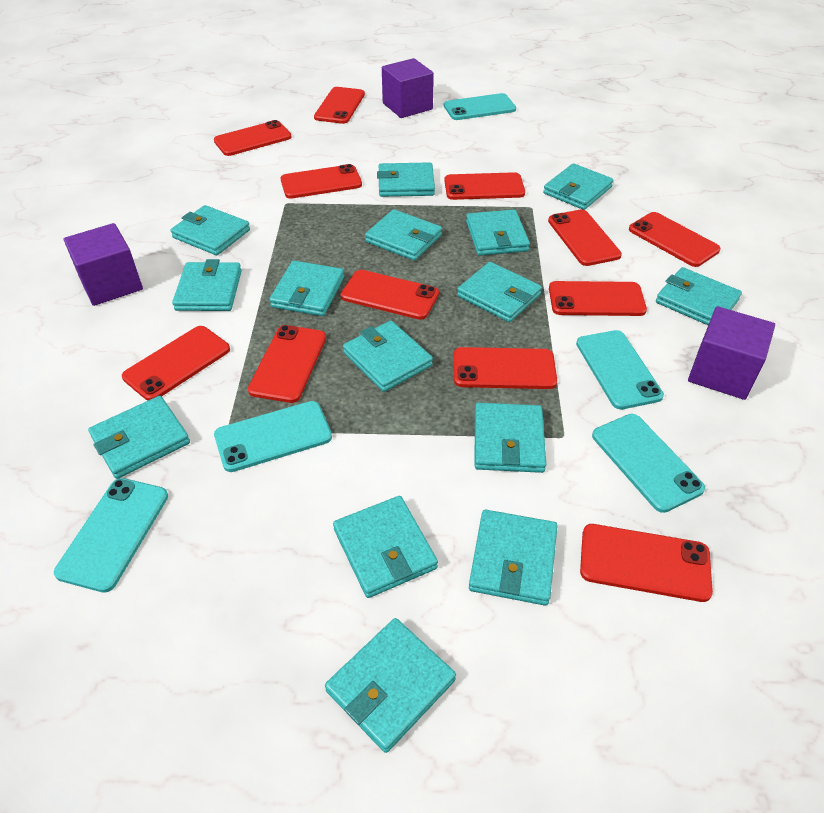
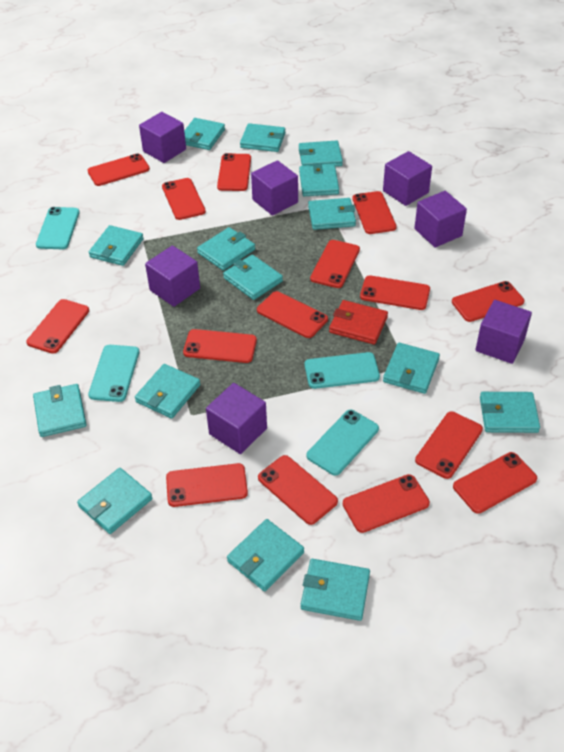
purple cube: [64,223,143,306] [382,58,434,118] [688,306,775,400] = 3 -> [139,112,186,163] [145,245,200,307] [206,383,267,454] [251,160,298,215] [383,151,432,206] [414,191,467,248] [475,300,532,364] = 7
red phone: [122,326,230,401] [214,120,292,156] [248,325,326,403] [280,164,362,199] [314,87,365,124] [341,270,439,320] [444,172,525,200] [454,347,557,389] [548,209,622,266] [549,281,647,316] [580,524,713,602] [629,212,721,267] = 12 -> [26,299,89,354] [88,153,150,186] [162,178,206,220] [166,463,248,507] [183,329,257,363] [217,153,251,191] [257,291,328,338] [258,455,338,525] [310,240,360,288] [343,474,430,533] [352,191,397,234] [360,275,430,310] [415,412,483,479] [452,281,524,322] [453,452,537,514] = 15
red wallet: none = 0 -> [329,300,388,345] = 1
turquoise phone: [54,478,168,592] [214,401,332,472] [444,93,516,120] [576,330,664,409] [592,414,705,513] = 5 -> [36,207,80,249] [88,345,139,402] [305,352,380,389] [306,410,379,475] = 4

